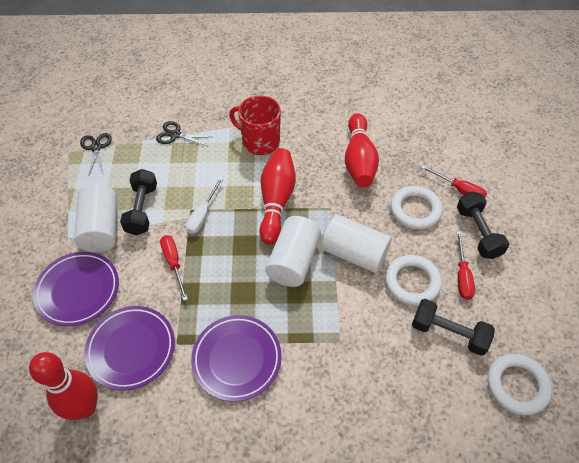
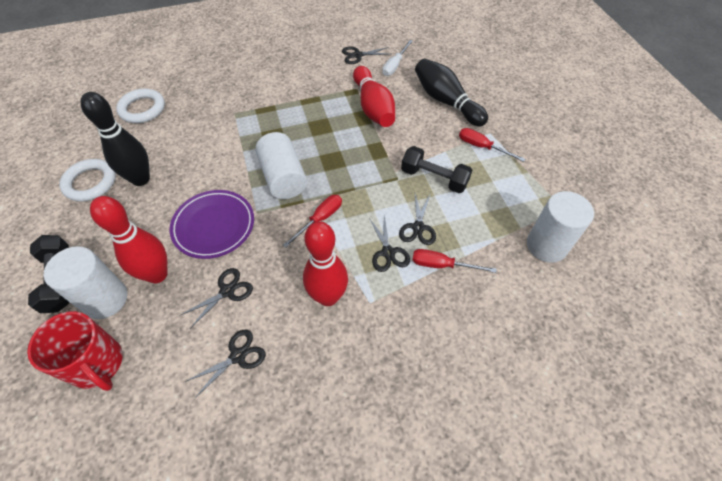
black bowling pin: none = 0 -> [81,92,150,186] [415,59,488,127] = 2
black dumbbell: [120,169,157,235] [412,299,495,356] [457,192,509,259] = 3 -> [28,235,70,313] [401,146,472,193] = 2
black scissors: [80,133,112,177] [156,121,211,146] = 2 -> [179,268,253,328] [185,330,266,398] [342,46,389,64] [369,215,410,272] [399,193,436,245] = 5
purple plate: [33,252,119,326] [84,306,175,391] [191,315,282,402] = 3 -> [170,190,254,259] = 1
white ring: [385,255,442,305] [390,186,442,229] [488,354,552,415] = 3 -> [59,159,116,201] [116,89,165,123] = 2

